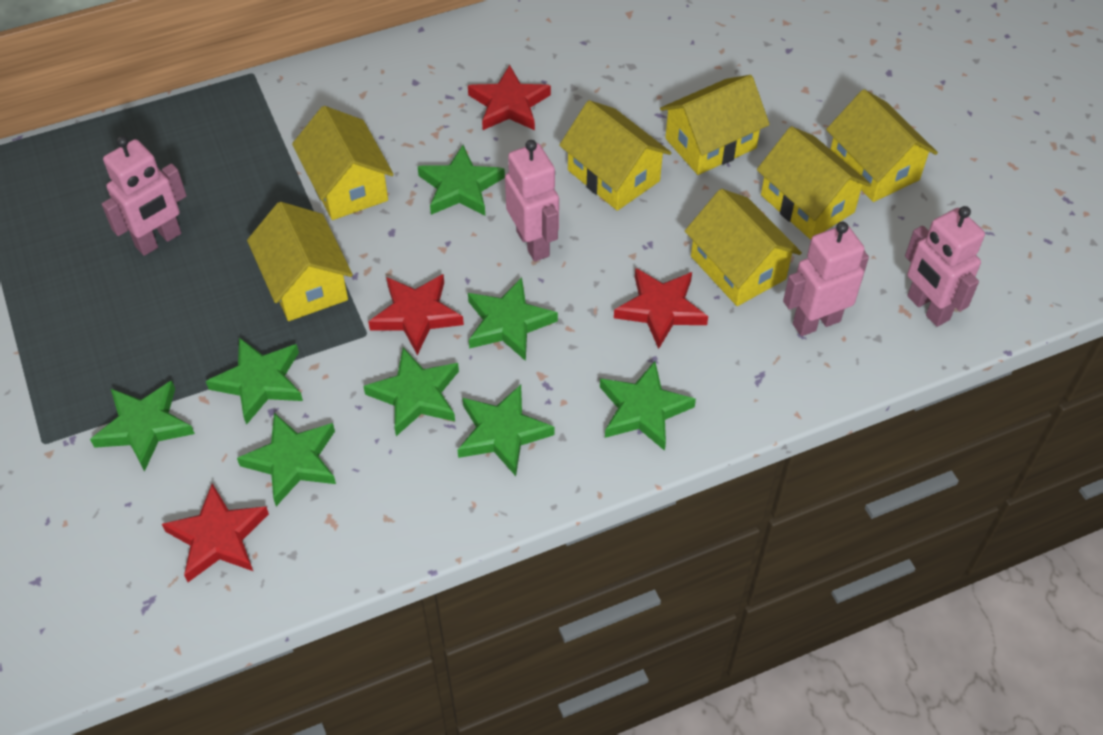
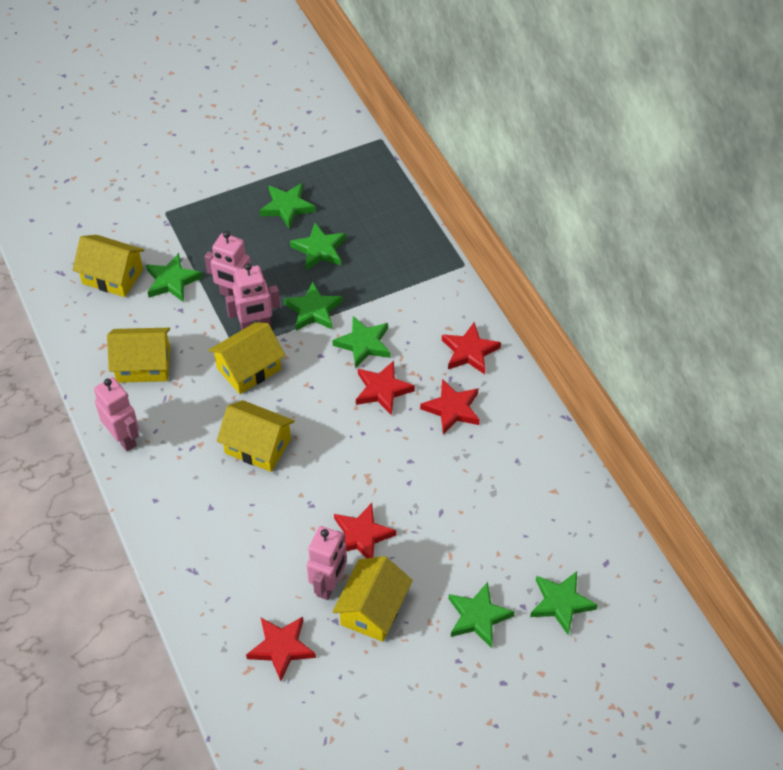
green star: [90,380,195,472] [206,338,303,425] [237,413,336,506] [363,347,459,436] [418,145,505,216] [458,385,555,476] [468,277,558,361] [600,361,696,451] = 8 -> [146,253,203,302] [260,183,316,228] [284,281,343,331] [290,223,346,270] [332,316,390,368] [449,582,514,648] [530,571,598,635] = 7
red star: [162,483,269,582] [368,274,464,355] [468,65,551,130] [614,268,708,349] = 4 -> [246,617,316,681] [334,503,396,558] [356,361,415,416] [420,379,480,435] [442,322,501,374] = 5
yellow house: [247,202,353,321] [292,106,394,220] [559,100,671,211] [660,75,770,175] [685,189,802,306] [757,126,871,240] [826,89,938,202] = 7 -> [72,235,144,297] [107,328,170,383] [209,322,285,394] [217,400,295,472] [333,556,413,642] = 5

